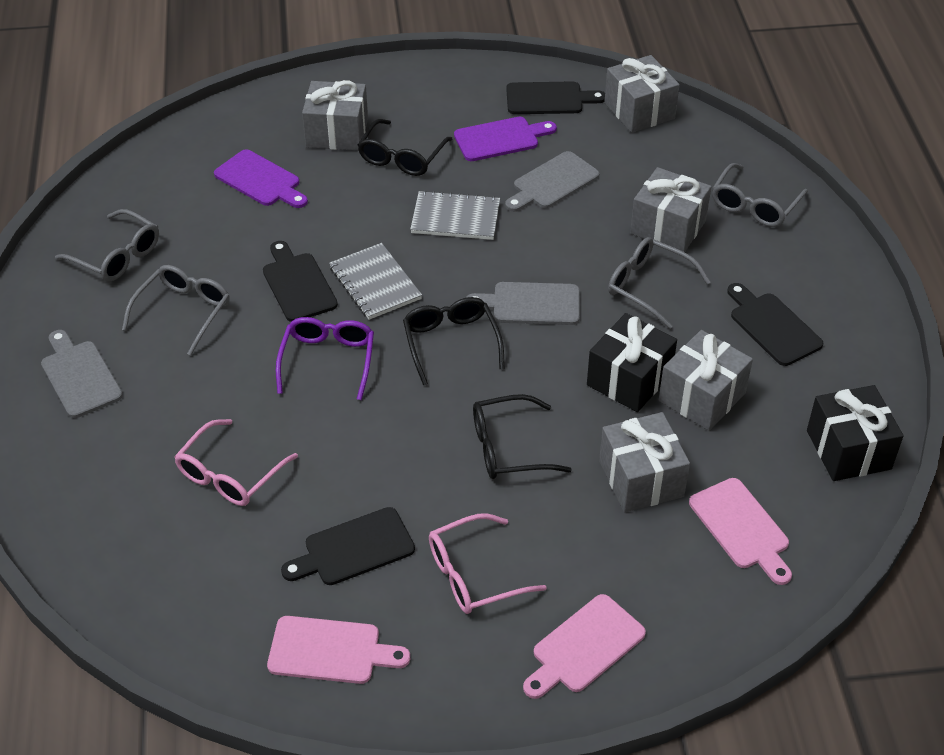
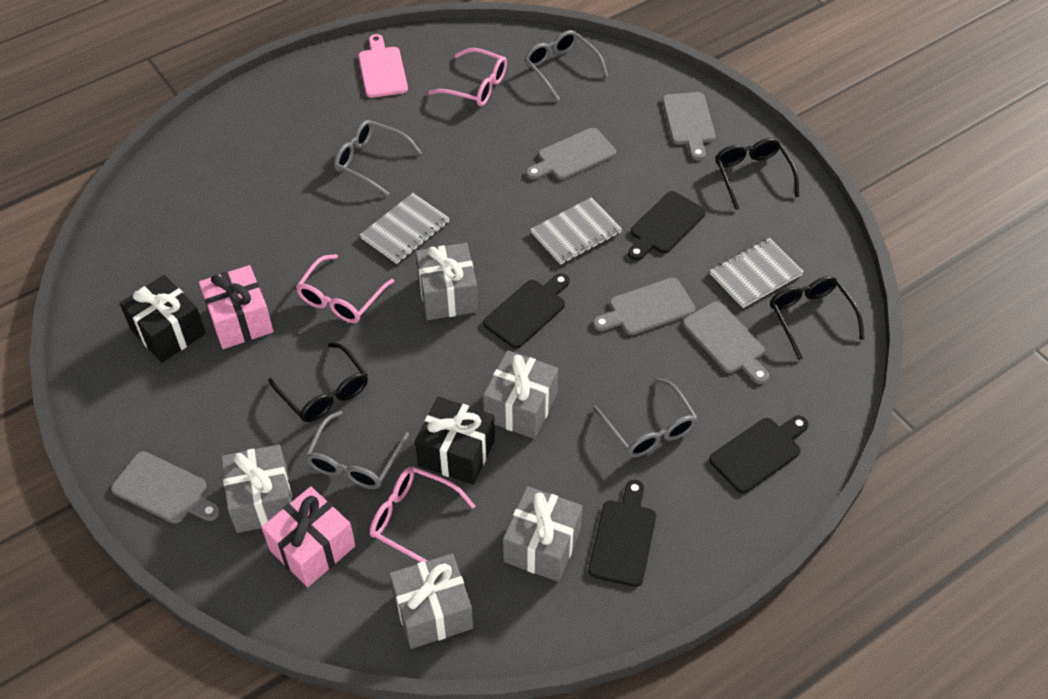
grey cutting board: [41,330,123,418] [466,282,580,325] [505,151,599,212] = 3 -> [111,451,220,524] [526,128,616,180] [593,278,695,335] [662,92,715,160] [683,301,769,384] = 5
grey notebook: [329,243,422,320] [410,190,500,240] = 2 -> [360,193,450,264] [530,197,622,265] [710,238,804,308] = 3
pink cutting board: [267,616,410,684] [523,594,646,699] [689,478,792,585] = 3 -> [358,34,408,98] = 1
pink gift: none = 0 -> [199,265,273,349] [261,486,356,587] = 2
pink glasses: [174,419,298,506] [429,513,547,614] = 2 -> [296,254,394,323] [370,466,475,562] [428,48,507,106] = 3
purple cutting board: [214,149,308,208] [454,117,557,161] = 2 -> none = 0
purple glasses: [276,317,374,400] = 1 -> none = 0

